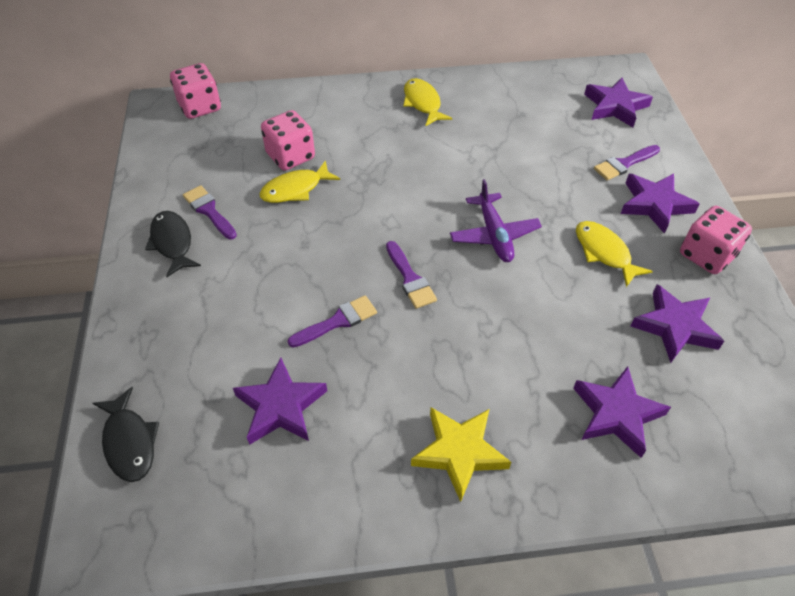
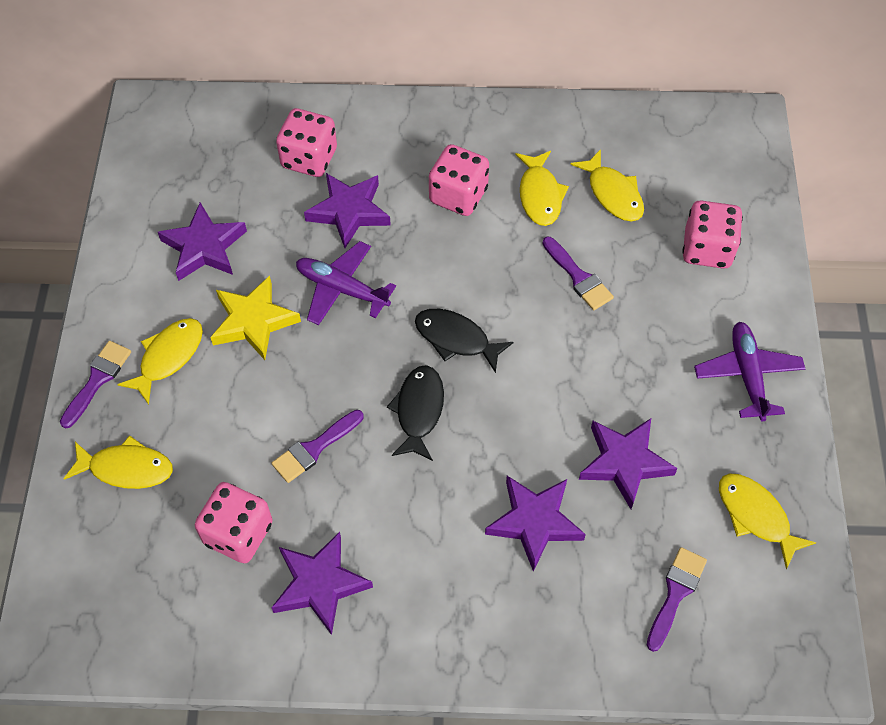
pink dice: [170,63,221,119] [261,110,315,170] [680,206,752,274] = 3 -> [195,482,273,563] [276,108,337,177] [429,144,489,216] [682,200,743,269] = 4
purple plane: [450,179,542,262] = 1 -> [296,241,396,325] [694,322,805,421] = 2
yellow fish: [259,160,340,203] [403,78,452,126] [576,221,653,287] = 3 -> [64,435,173,489] [117,318,203,405] [515,151,569,226] [571,149,644,221] [719,473,816,569] = 5

